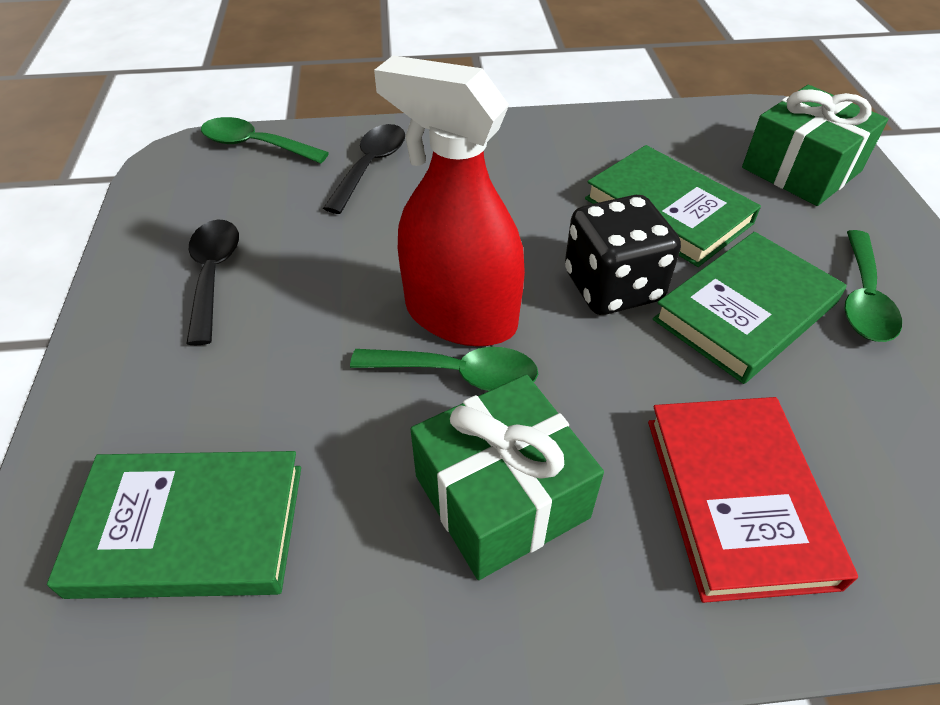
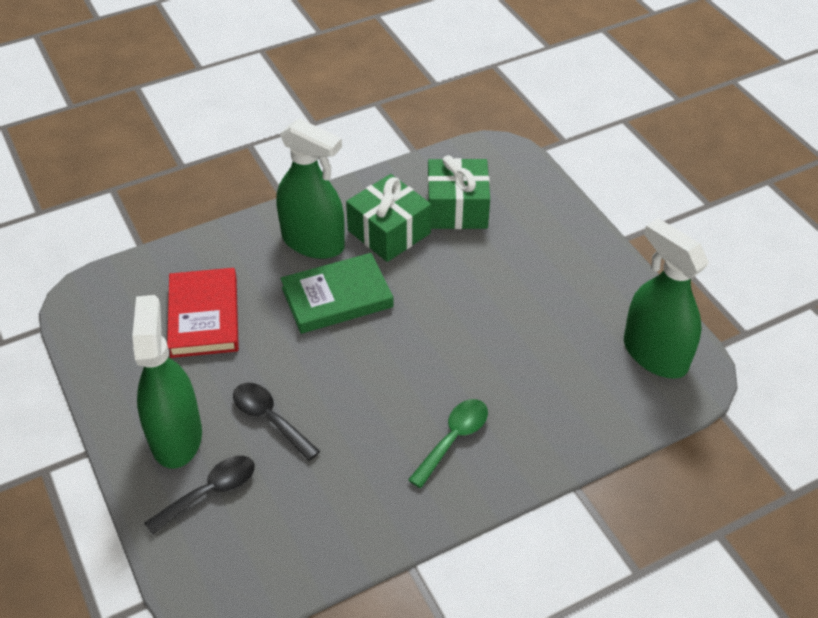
black dice: [565,195,681,315] = 1 -> none = 0
green book: [47,451,301,599] [585,145,761,267] [653,232,847,384] = 3 -> [280,253,394,334] = 1
green spoon: [201,117,329,164] [350,347,538,391] [844,230,902,342] = 3 -> [408,399,488,488] = 1
green spray bottle: none = 0 -> [132,295,202,469] [276,118,345,259] [624,218,709,379] = 3
red spray bottle: [374,56,525,347] = 1 -> none = 0

